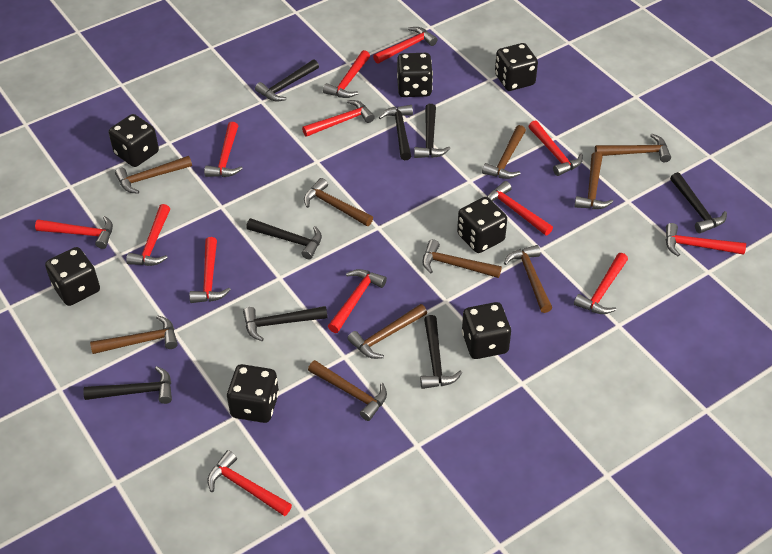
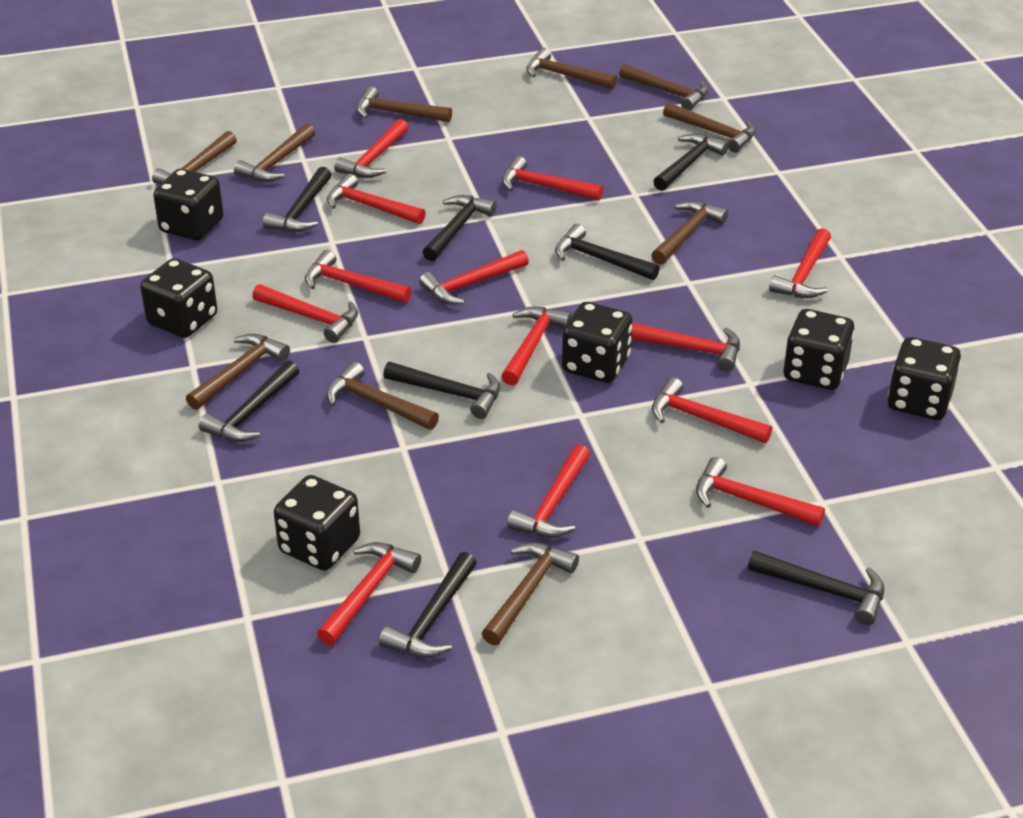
black dice: [45,247,100,306] [109,114,159,167] [227,364,279,423] [397,53,433,97] [457,197,507,253] [462,302,511,359] [495,43,538,91] = 7 -> [140,258,217,338] [153,169,224,241] [274,475,360,571] [562,302,632,383] [784,309,854,390] [888,337,961,420] = 6

